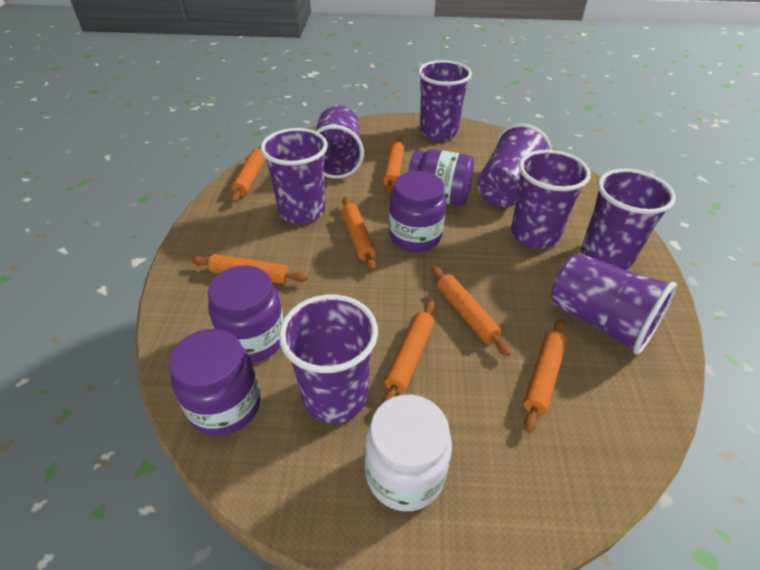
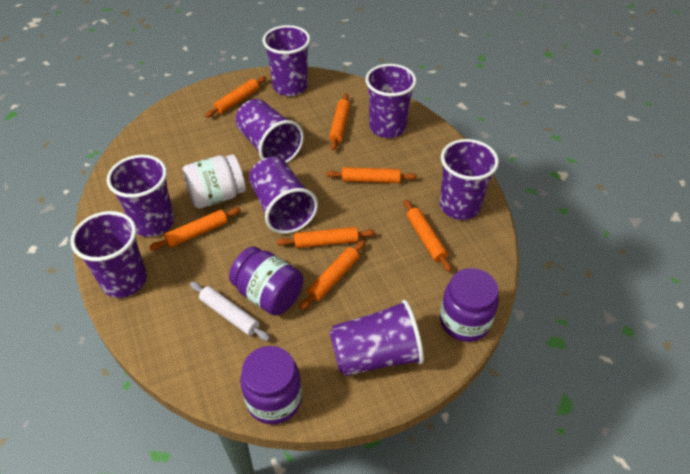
purple jar: [169,329,261,436] [208,266,284,362] [389,171,446,252] [408,149,474,206] = 4 -> [229,246,303,315] [240,346,302,424] [440,268,499,342] = 3
white rolling pin: none = 0 -> [190,282,270,341] = 1

